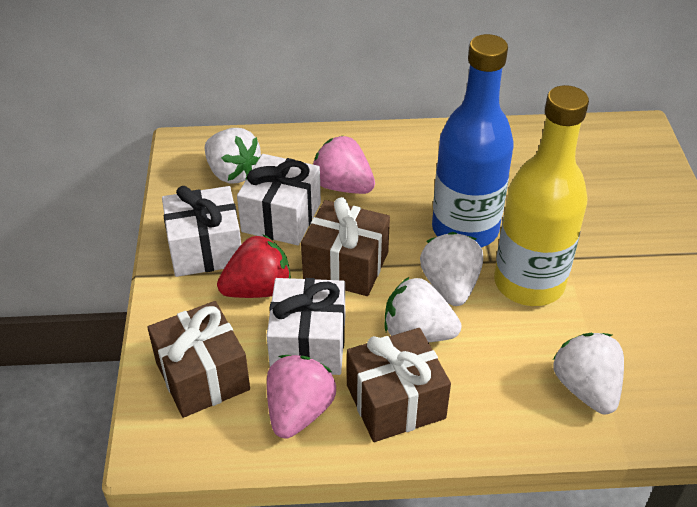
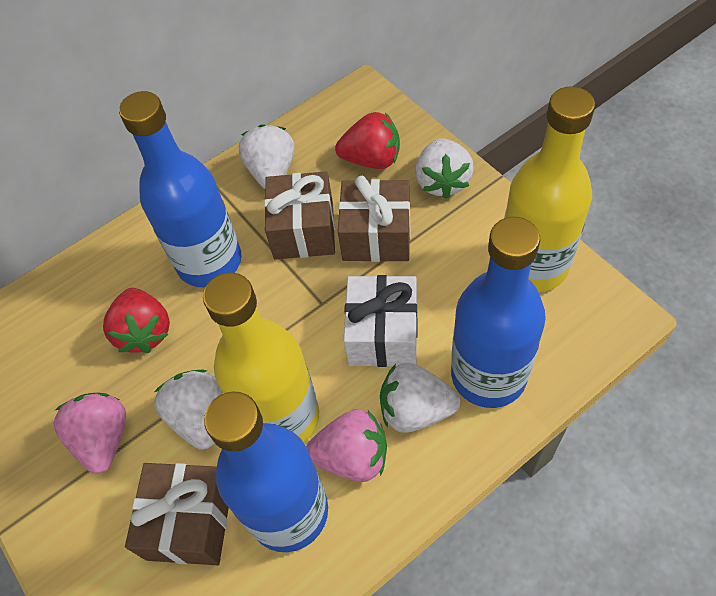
blue bottle: [432,34,514,248] = 1 -> [119,91,242,287] [204,392,328,552] [451,217,546,408] = 3
red strawberry: [217,235,291,298] = 1 -> [103,288,170,353] [335,112,400,169] = 2
white gift: [162,186,241,277] [237,154,321,245] [267,278,345,375] = 3 -> [344,275,417,367] = 1
yellow bottle: [494,85,589,306] = 1 -> [203,273,319,443] [504,86,595,292] = 2

